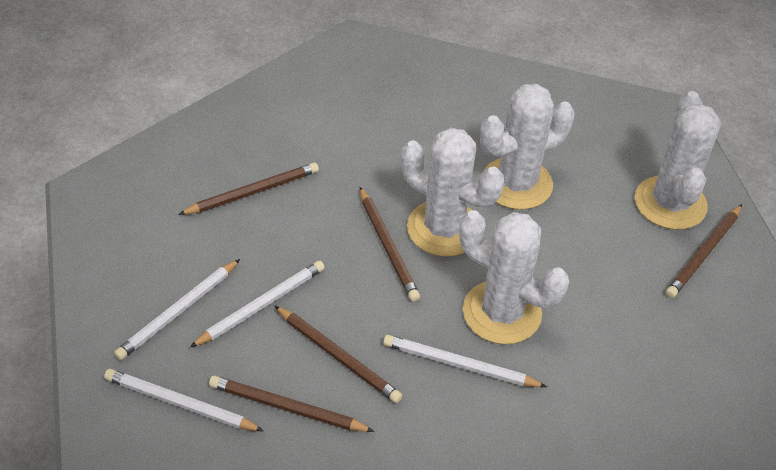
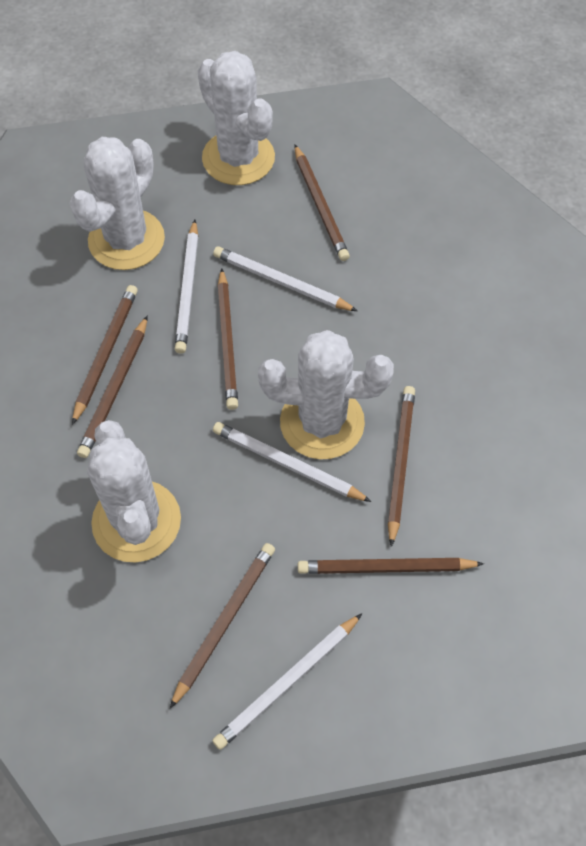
brown pencil: [178,163,319,215] [209,376,375,432] [274,305,402,403] [360,187,420,302] [666,204,742,298] = 5 -> [72,285,138,425] [77,315,148,458] [170,543,275,709] [218,268,238,410] [295,145,350,261] [298,558,484,574] [388,386,415,547] = 7

